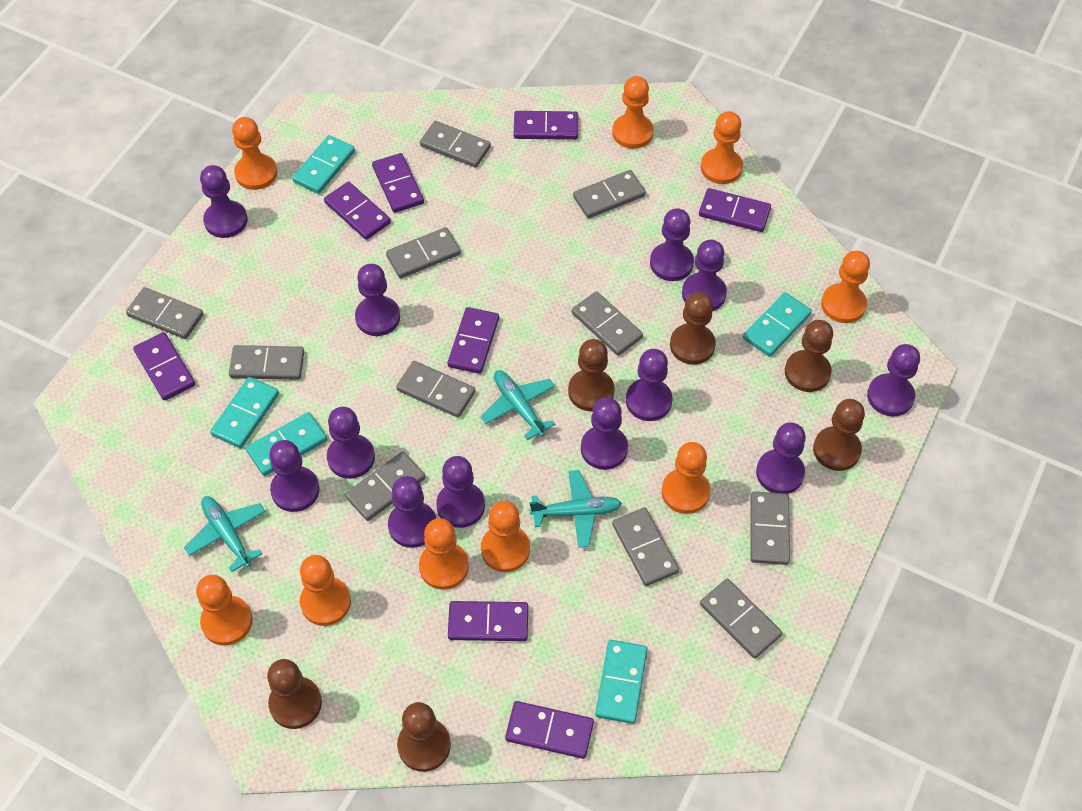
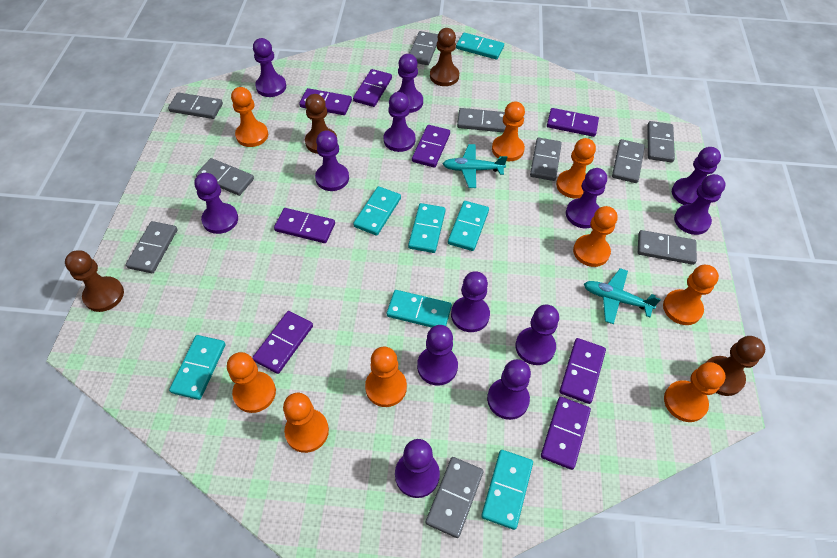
brown pawn: [267,659,322,729] [397,702,451,772] [568,339,615,411] [670,292,716,365] [785,320,833,392] [813,399,865,471] = 6 -> [65,250,124,312] [305,94,338,154] [430,28,459,86] [706,336,765,396] = 4
grey domino: [126,287,203,339] [229,345,304,380] [345,451,426,521] [386,227,461,278] [396,361,475,417] [420,121,491,168] [572,291,643,356] [573,170,646,219] [612,507,679,586] [700,579,782,658] [750,491,790,565] = 11 -> [126,221,177,273] [168,92,223,119] [196,158,254,196] [409,31,438,65] [426,457,484,538] [457,108,506,132] [530,138,562,181] [612,139,645,183] [638,230,697,265] [647,121,675,162] = 10
purple pawn: [200,165,247,238] [269,440,319,512] [327,407,375,479] [355,264,400,336] [388,476,436,548] [436,456,485,528] [581,398,628,470] [626,349,672,421] [650,208,694,281] [682,240,727,311] [756,422,806,494] [867,344,920,416] = 12 -> [194,173,238,234] [253,38,286,97] [315,130,349,191] [384,92,415,152] [395,439,440,498] [397,54,423,113] [417,325,458,386] [451,271,490,332] [487,359,531,420] [515,304,559,365] [566,168,607,228] [672,147,721,205] [674,174,726,235] = 13
turquoise domino: [210,377,279,448] [246,412,327,476] [292,135,355,194] [595,640,648,724] [743,292,812,357] = 5 -> [169,335,226,400] [353,186,401,236] [387,290,452,328] [408,203,446,253] [448,201,489,251] [456,33,504,60] [481,450,533,530] = 7
turquoise plane: [184,496,266,572] [480,370,555,440] [530,470,622,548] = 3 -> [443,144,508,188] [584,268,661,324] = 2

